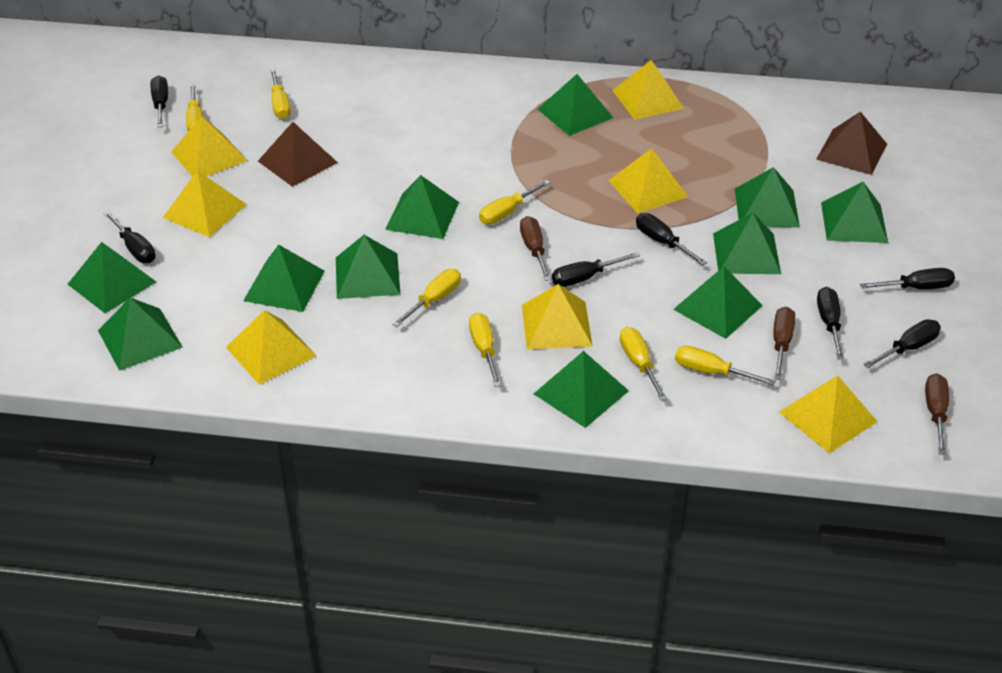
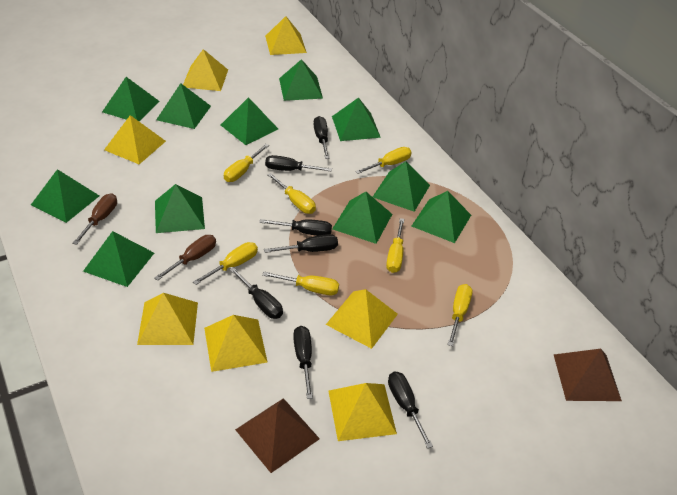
brown screwdriver: [520,216,551,281] [773,307,795,380] [925,374,949,455] = 3 -> [72,194,117,245] [154,235,216,281] = 2

